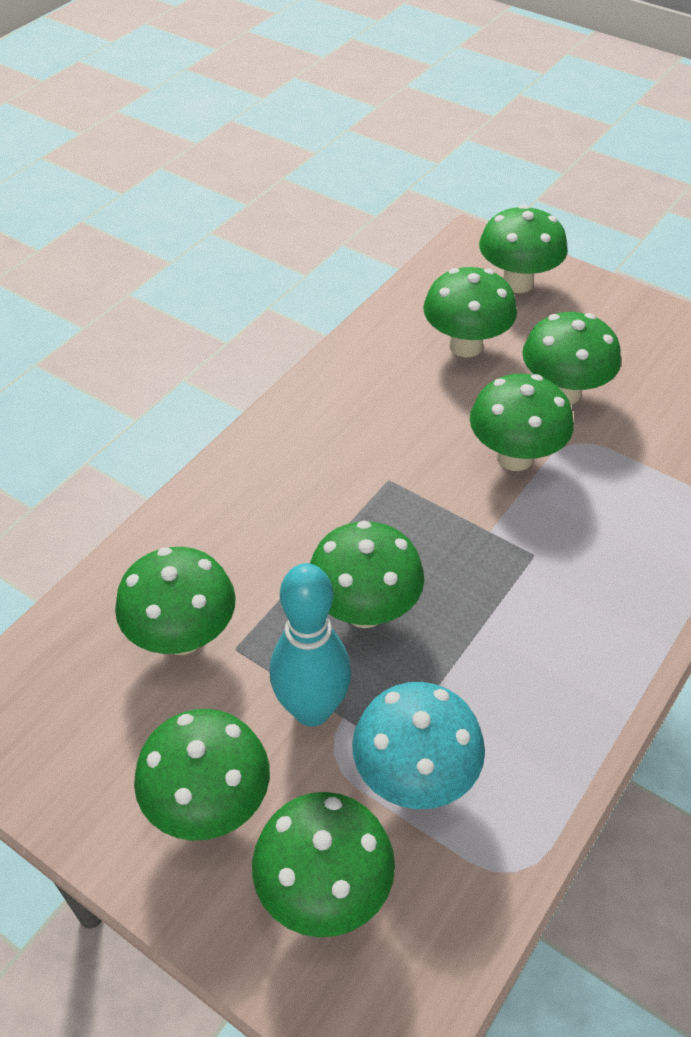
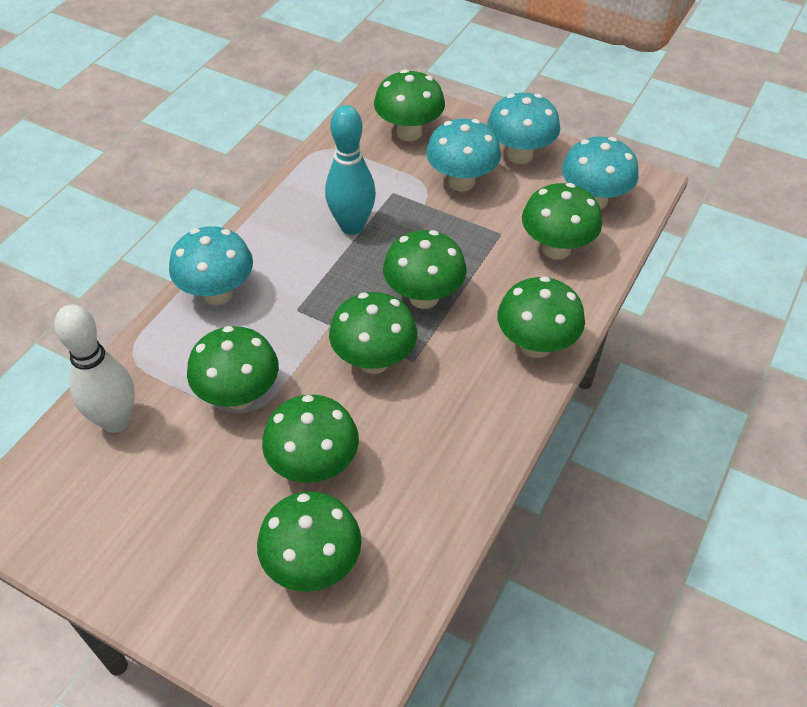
turquoise mushroom: [352,682,485,809] = 1 -> [169,226,253,305] [426,119,501,192] [487,93,560,164] [562,137,639,209] = 4
white bowling pin: none = 0 -> [54,305,135,433] = 1

